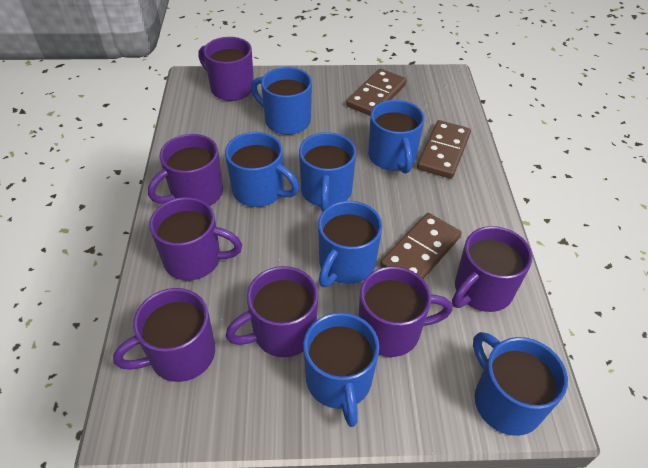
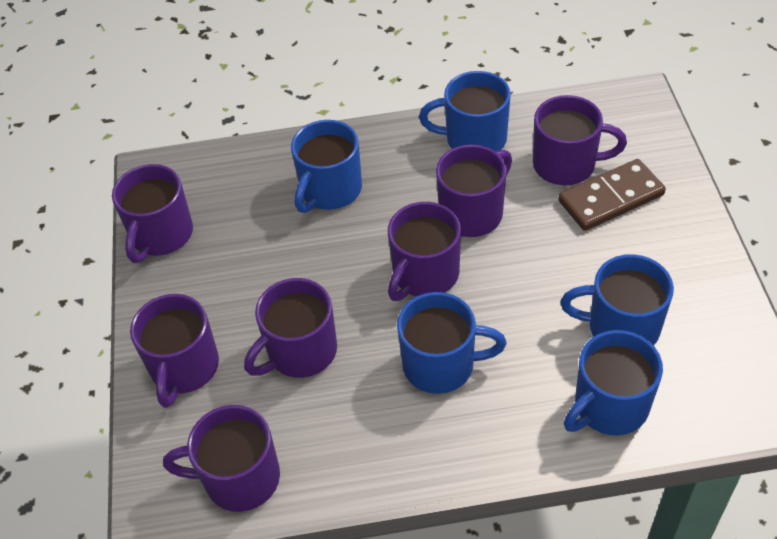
blue mug: [225,132,299,207] [251,67,312,135] [299,132,356,211] [303,313,379,427] [318,201,383,287] [368,100,425,174] [473,332,568,436] = 7 -> [291,120,362,213] [397,292,506,394] [419,71,511,152] [561,254,674,346] [564,330,663,435] = 5
brown domino: [346,69,407,116] [380,213,462,279] [417,120,471,179] = 3 -> [558,159,666,231] = 1

